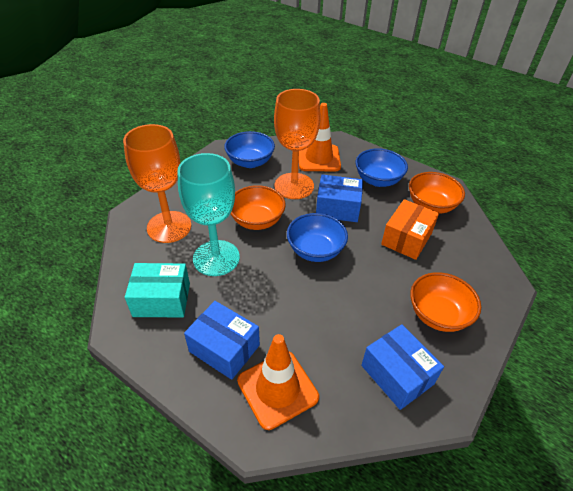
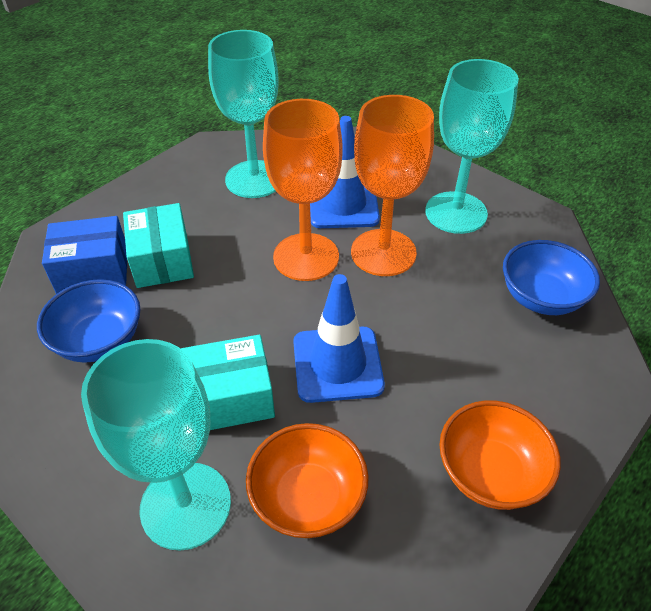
blue bowl: [224,131,275,168] [287,213,348,262] [355,148,408,187] = 3 -> [37,279,141,363] [503,240,600,315] = 2
blue box: [184,301,260,380] [316,175,363,222] [361,324,444,410] = 3 -> [42,216,127,294] = 1
blue traffic cone: none = 0 -> [293,274,385,403] [310,116,380,228] = 2
orange bowl: [230,185,286,230] [409,172,465,213] [410,272,481,332] = 3 -> [246,423,369,538] [439,400,561,510] = 2
orange box: [381,199,439,260] = 1 -> none = 0
orange traffic cone: [237,334,319,430] [299,103,341,171] = 2 -> none = 0
turquoise box: [125,263,190,317] = 1 -> [123,203,194,288] [181,335,275,430] = 2
turquoise goblet: [177,153,240,276] = 1 -> [81,339,231,551] [208,30,279,198] [425,59,519,234] = 3

